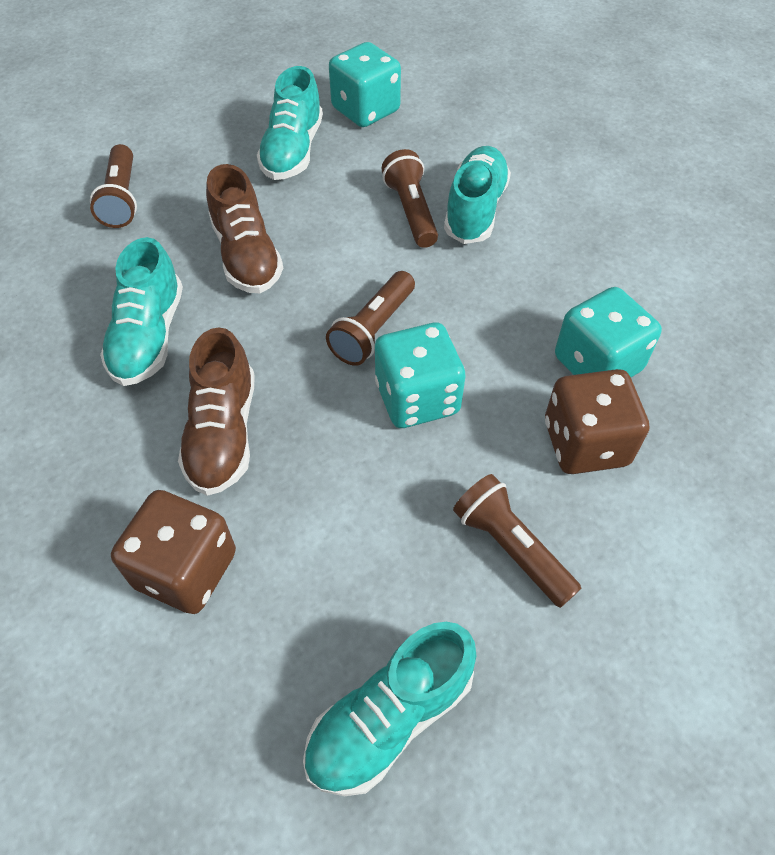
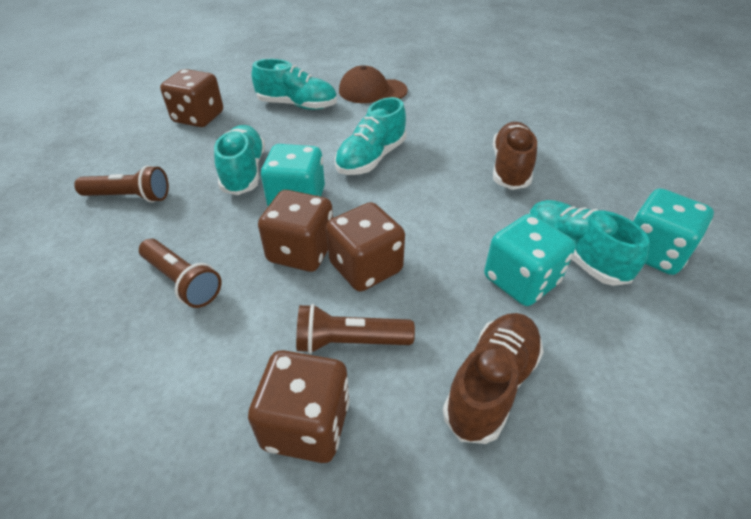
brown cap: none = 0 -> [339,66,408,103] = 1
brown dice: [111,490,236,614] [545,369,649,474] = 2 -> [160,69,223,127] [248,350,350,463] [258,190,333,272] [326,202,405,292] = 4
brown flashlight: [90,144,137,228] [326,271,415,366] [381,149,438,248] [453,474,581,608] = 4 -> [74,165,169,203] [139,239,221,308] [296,304,415,354] = 3

